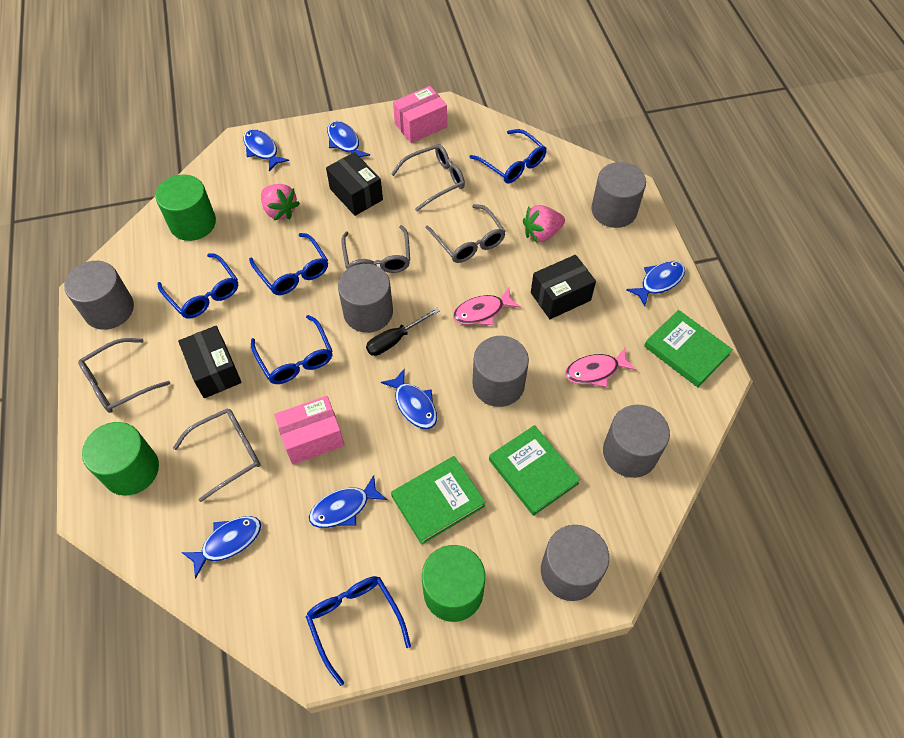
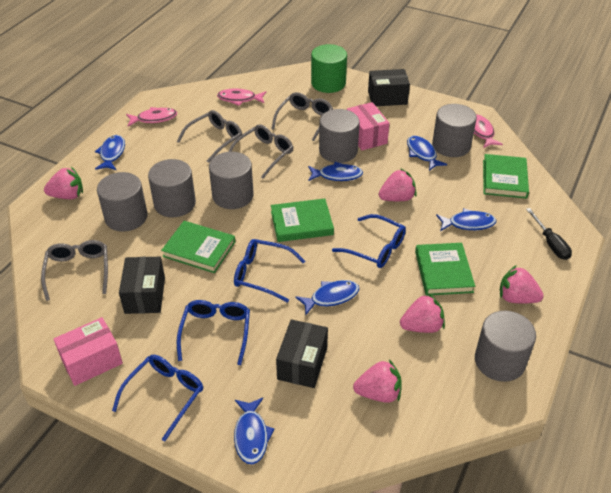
blue glasses: [158,253,238,319] [249,233,328,295] [251,315,332,384] [305,576,411,686] [469,129,547,184] = 5 -> [112,355,203,441] [177,300,250,365] [234,239,305,303] [332,214,406,268] = 4
green book: [391,456,486,545] [489,425,581,516] [644,310,733,387] = 3 -> [161,221,235,273] [271,198,334,242] [415,243,475,296] [483,154,529,199] = 4
green cylinder: [82,422,159,496] [156,175,216,241] [422,545,485,622] = 3 -> [311,44,347,93] = 1
grey glasses: [78,338,170,413] [173,408,261,502] [341,225,410,273] [391,144,465,211] [426,204,506,263] = 5 -> [41,240,108,301] [177,110,242,163] [229,125,293,179] [271,92,333,141] = 4
pink fish: [453,288,521,325] [565,348,637,387] = 2 -> [126,107,177,126] [217,88,267,106] [474,114,503,148] = 3
pink strawberry: [261,184,300,220] [523,205,565,243] = 2 -> [44,167,83,199] [353,359,402,403] [379,168,417,201] [400,293,445,333] [500,265,544,304] = 5

